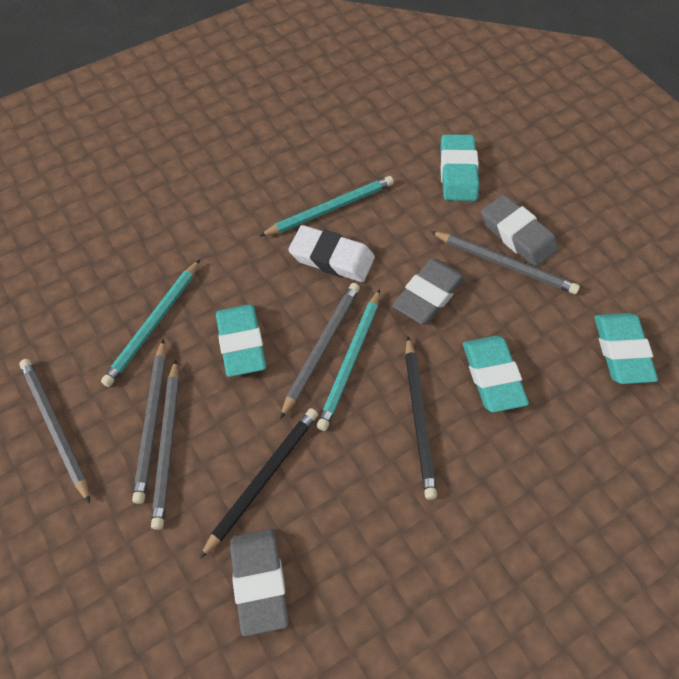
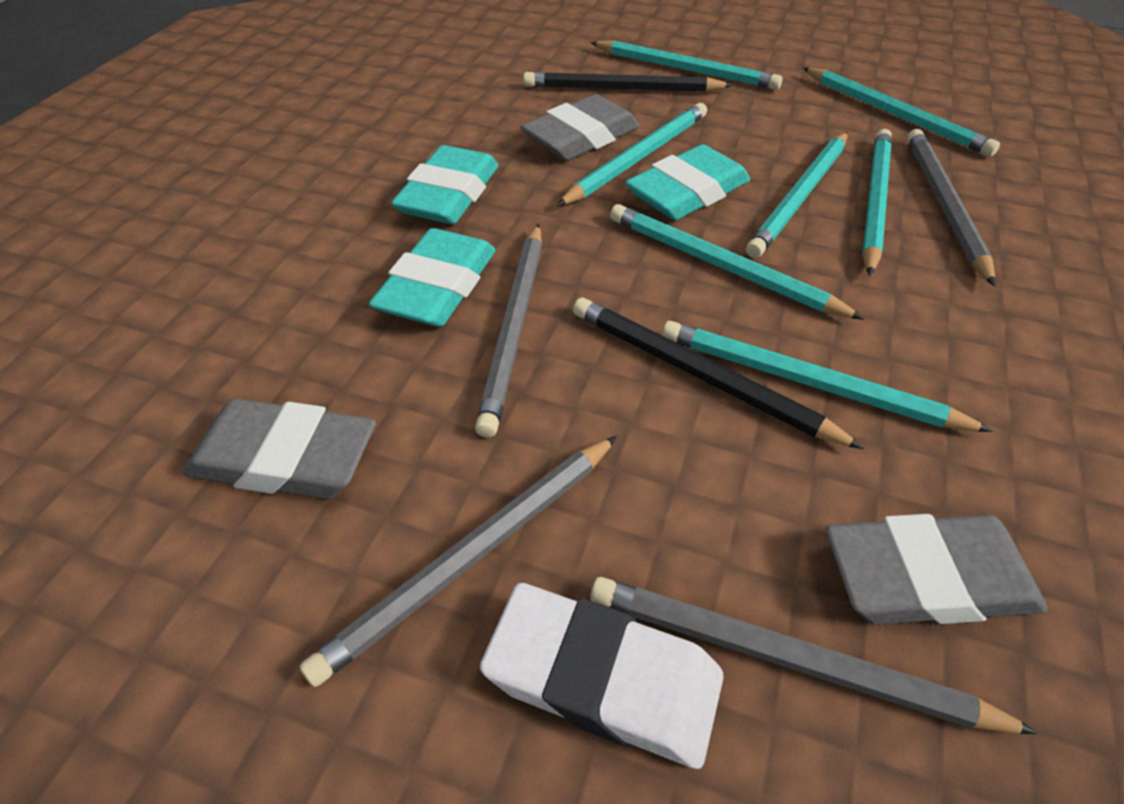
grey pencil: [19,359,90,503] [132,339,166,504] [151,359,179,530] [280,283,360,419] [430,231,580,294] = 5 -> [300,436,617,687] [475,224,542,438] [590,577,1038,734] [907,129,996,286] = 4
turquoise eraser: [216,304,266,377] [440,134,479,201] [463,336,529,412] [594,313,658,384] = 4 -> [369,228,496,327] [391,145,499,224] [625,144,750,220] = 3
turquoise pencil: [101,259,200,387] [260,176,394,236] [317,289,380,431] = 3 -> [557,103,707,206] [591,40,782,90] [610,204,864,320] [662,321,993,432] [746,132,848,258] [803,67,1000,156] [862,129,892,276] = 7

